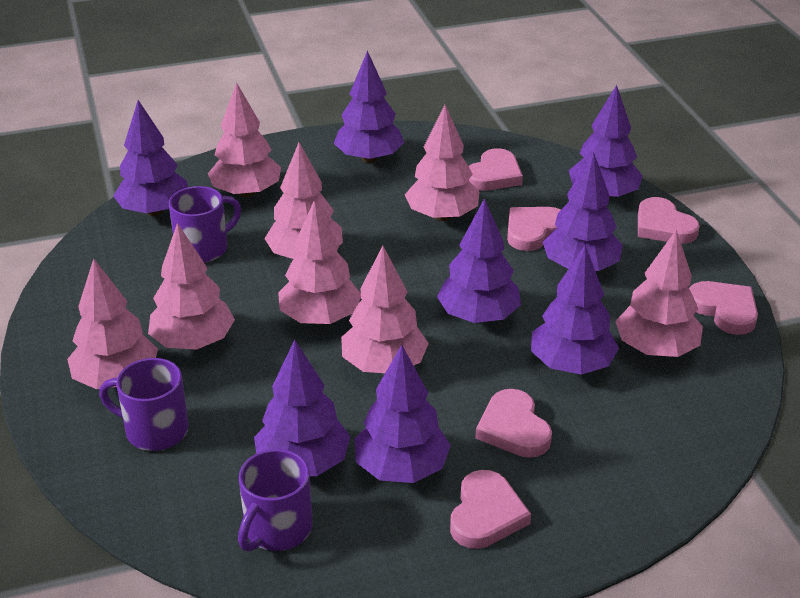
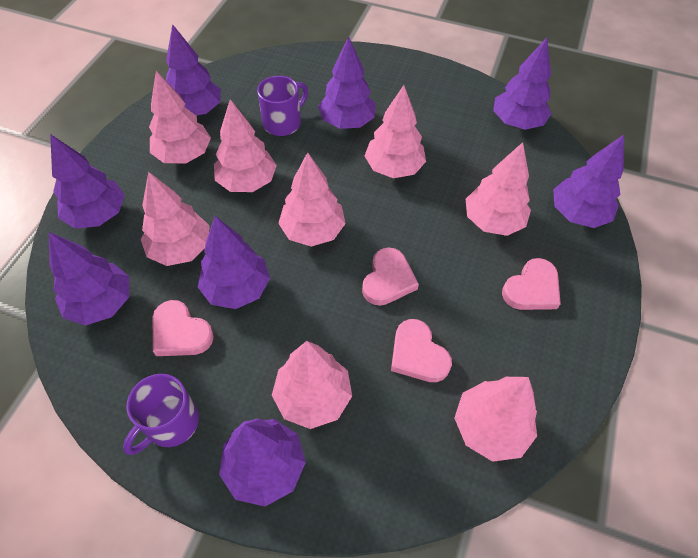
pink heart: [450,470,531,549] [469,148,523,191] [475,389,552,458] [507,207,561,251] [638,197,700,244] [689,281,758,335] = 6 -> [152,300,214,356] [362,247,419,306] [391,319,452,382] [502,258,561,310] = 4
purple mug: [99,358,189,451] [169,186,241,263] [238,449,313,552] = 3 -> [123,374,199,455] [257,76,308,136] = 2

